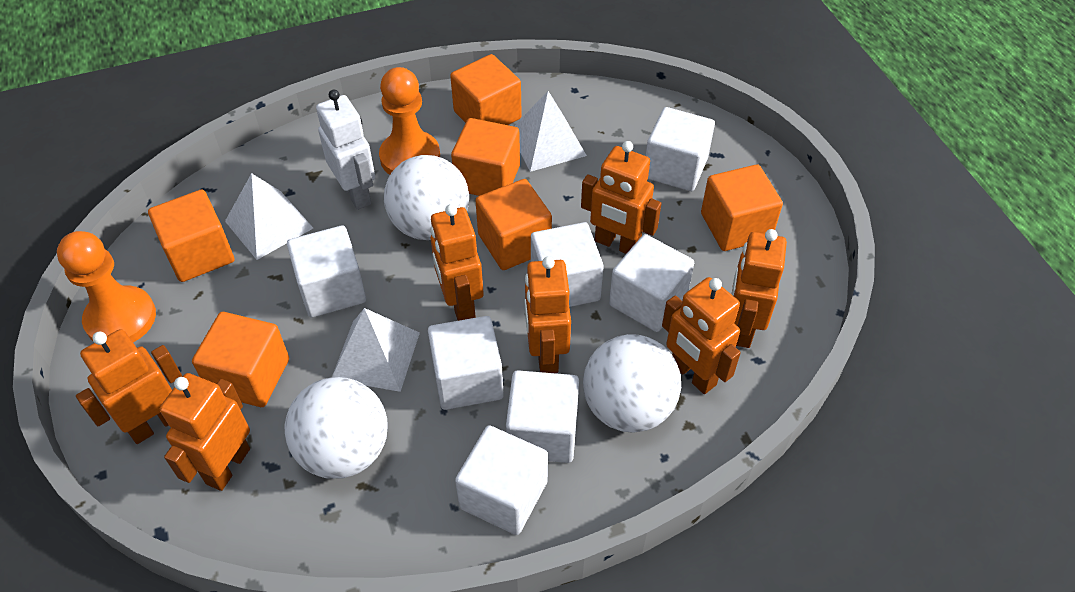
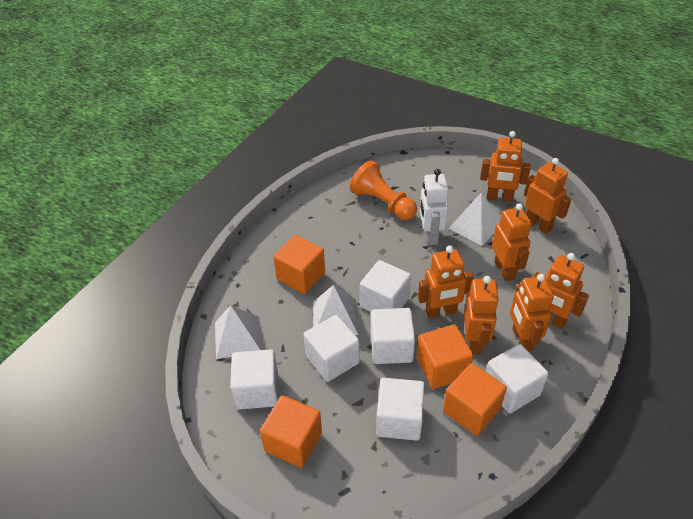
orange cube: [148,189,234,282] [192,312,289,407] [450,54,522,125] [451,118,520,196] [475,179,552,270] [701,164,783,251] = 6 -> [260,395,322,468] [273,235,325,294] [417,324,473,389] [443,363,507,436] = 4
orange pawn: [57,231,156,342] [379,67,440,175] = 2 -> [350,160,417,220] = 1
white ball: [285,377,388,479] [384,155,469,240] [583,334,681,433] = 3 -> none = 0
white cube: [287,225,366,318] [428,316,504,410] [455,425,548,535] [506,370,579,463] [531,222,604,307] [609,234,694,332] [646,107,715,191] = 7 -> [230,349,278,410] [303,315,360,382] [360,260,411,312] [371,308,415,364] [376,378,425,441] [486,344,548,414] = 6

